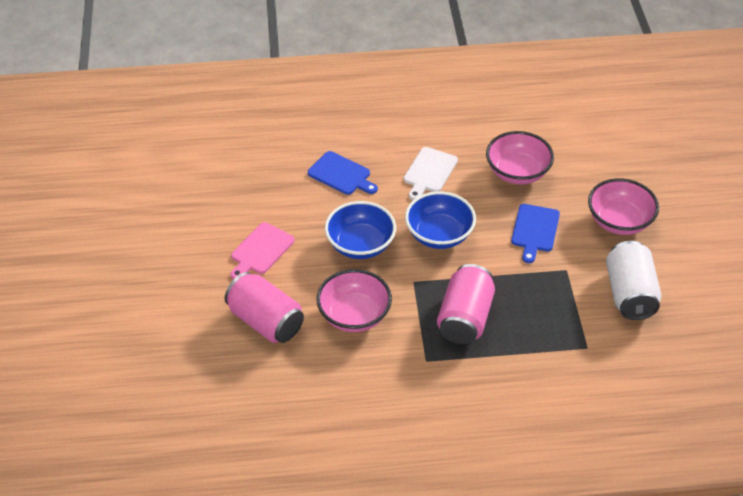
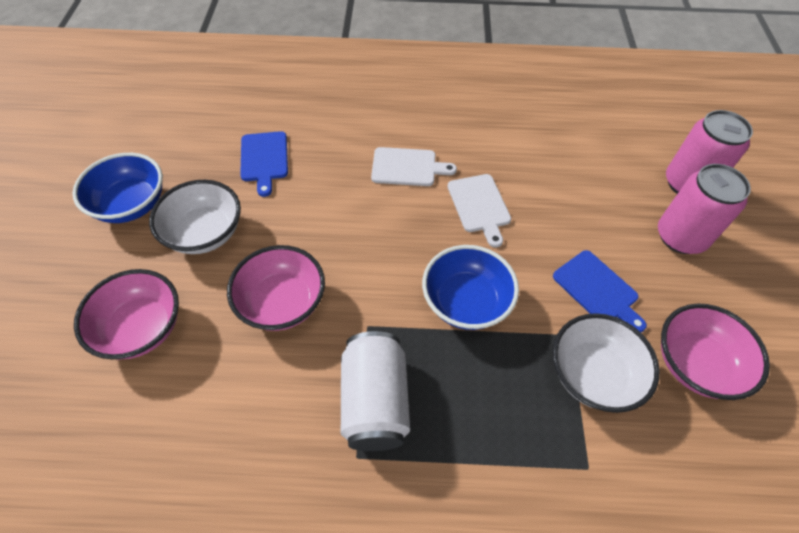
pink cutting board: [230,222,295,280] = 1 -> none = 0
white bowl: none = 0 -> [149,180,241,254] [553,313,660,413] = 2
white cutting board: [404,147,458,200] = 1 -> [371,147,457,186] [448,174,511,247] = 2

